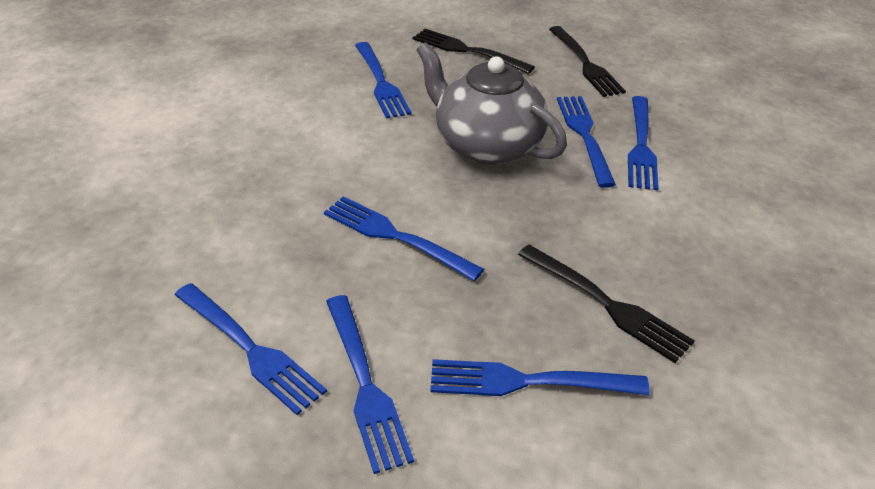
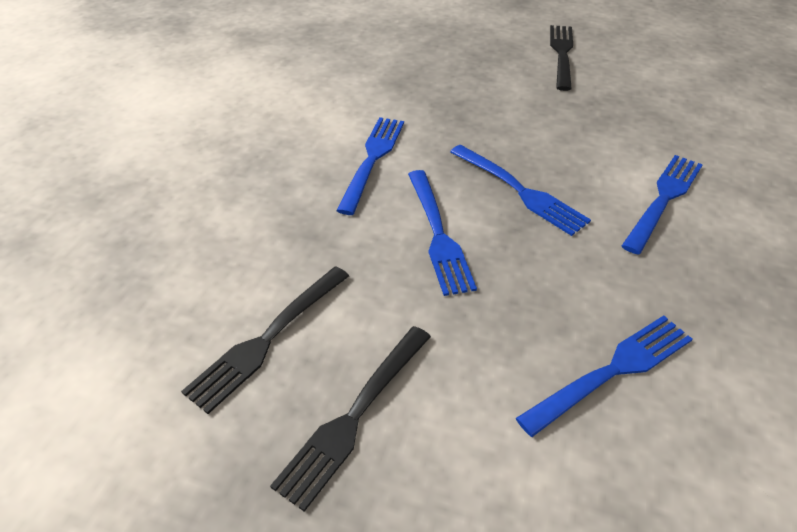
blue fork: [175,283,327,415] [324,196,484,281] [326,295,414,474] [355,42,412,119] [430,359,650,396] [557,96,616,188] [628,96,659,191] = 7 -> [336,117,404,215] [408,170,477,296] [450,145,591,236] [516,315,692,437] [622,155,703,255] = 5
grey teapot: [416,42,567,165] = 1 -> none = 0

